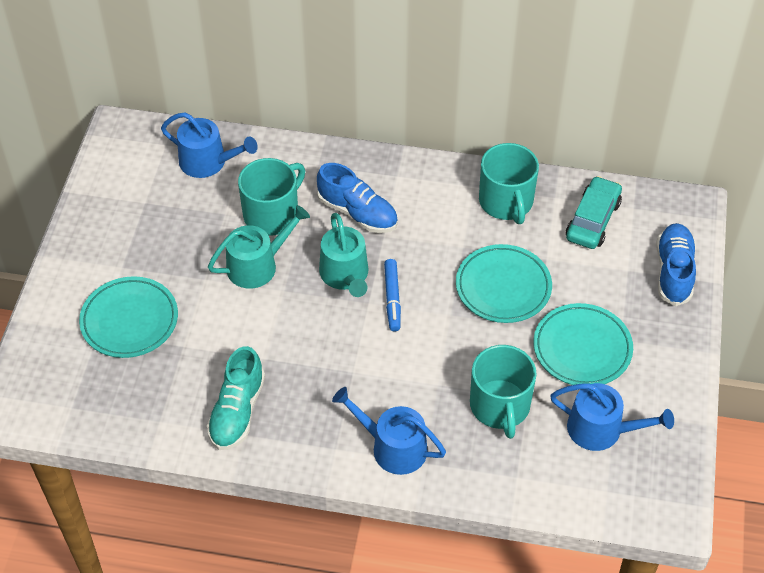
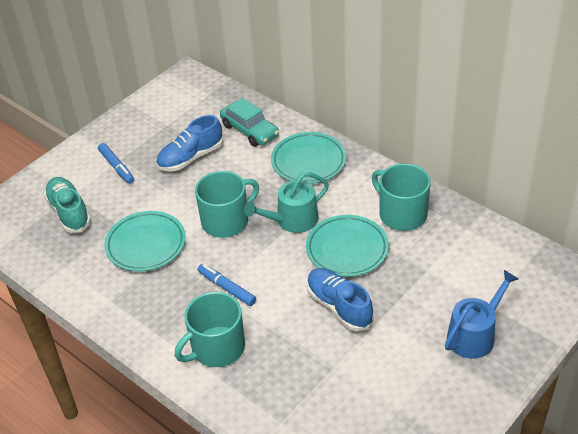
blue marker: [384,259,401,332] = 1 -> [98,143,134,184] [198,264,256,306] = 2
blue watering can: [161,112,258,178] [332,387,446,475] [550,383,674,451] = 3 -> [445,270,518,359] = 1
turquoise watering can: [208,205,310,289] [319,213,368,297] = 2 -> [244,172,329,233] = 1

